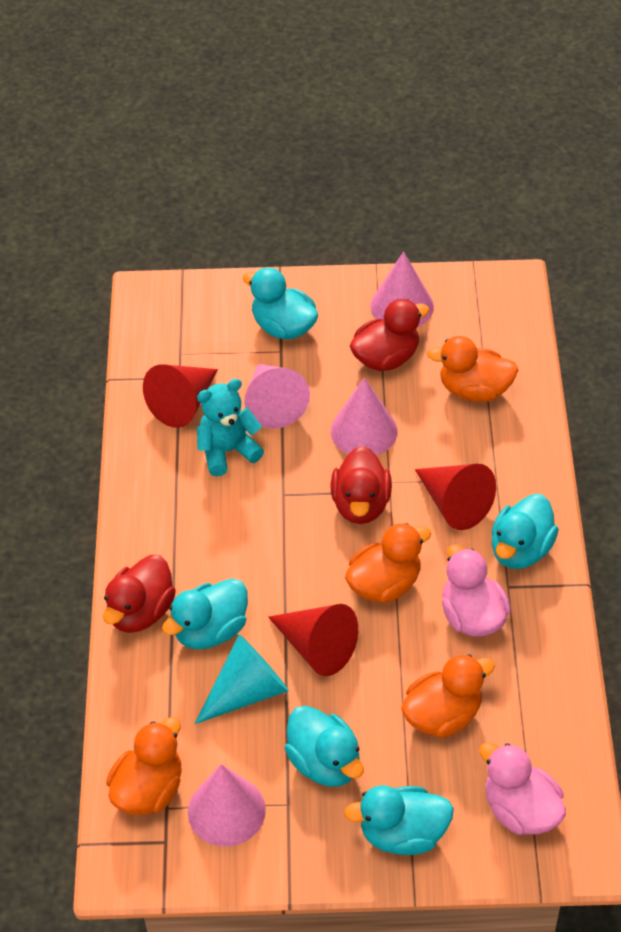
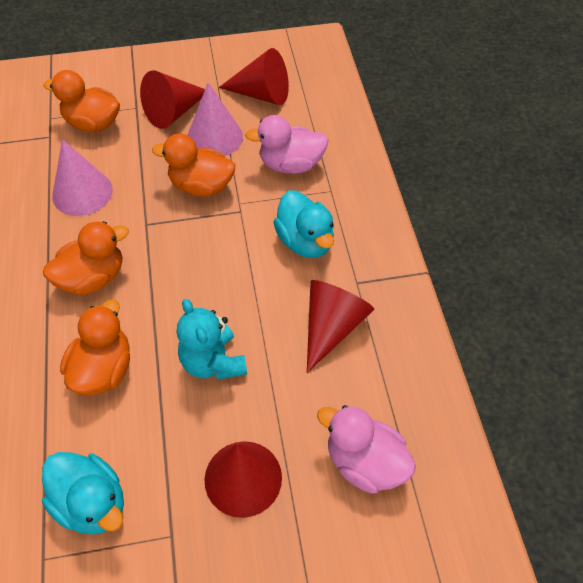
pink cone: [188,764,266,847] [244,364,310,429] [331,377,397,456] [370,251,434,327] = 4 -> [52,139,113,216] [188,83,243,156] = 2
red cone: [143,364,218,428] [268,604,358,676] [415,464,496,530] = 3 -> [140,70,205,129] [205,441,282,518] [219,48,289,105] [307,280,374,373] = 4
red duck: [103,555,176,633] [331,446,392,524] [350,299,429,371] = 3 -> none = 0
turquoise cone: [195,634,289,724] = 1 -> none = 0
turquoise duck: [162,578,248,649] [242,268,318,340] [284,705,363,787] [344,785,454,855] [491,494,559,569] = 5 -> [42,452,124,535] [273,190,334,258] = 2

